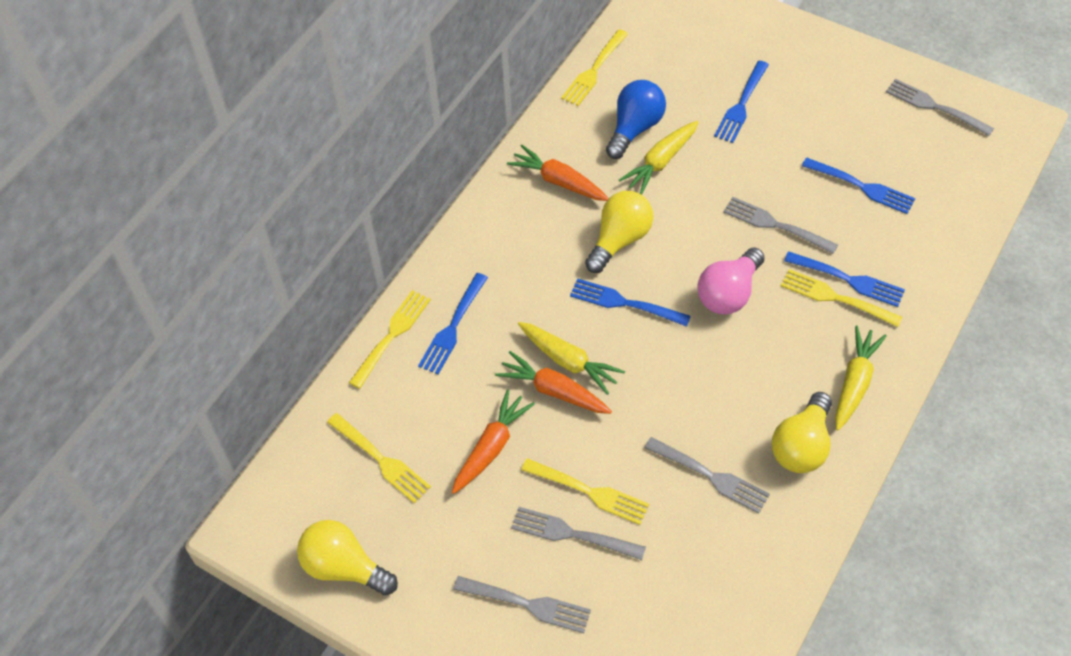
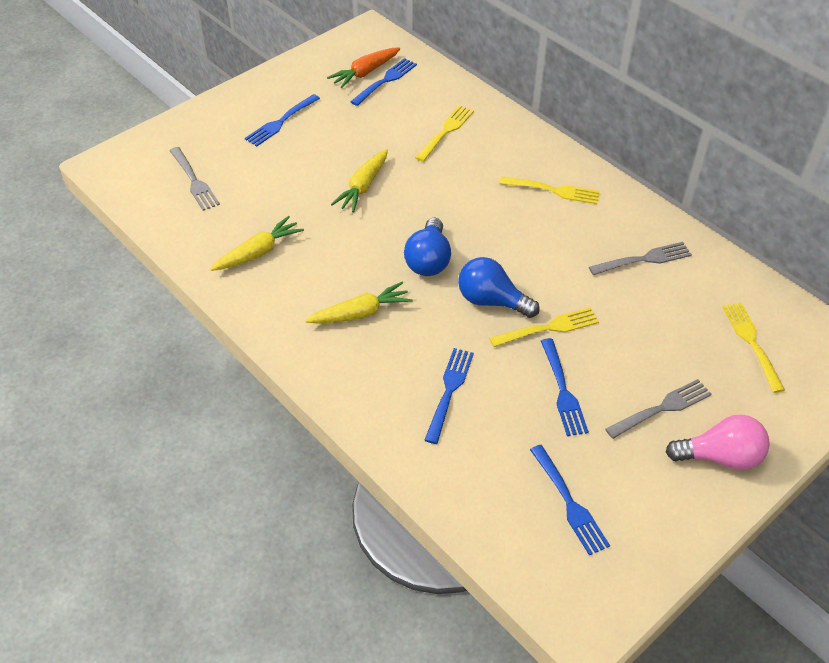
blue light bulb: [606,80,666,159] = 1 -> [404,218,451,276] [458,257,540,318] = 2
grey fork: [453,576,591,633] [511,507,646,560] [644,437,770,513] [723,197,838,254] [886,79,994,136] = 5 -> [169,147,220,211] [589,242,692,275] [605,379,712,439] = 3
orange carrot: [452,389,535,494] [495,351,612,414] [507,145,609,201] = 3 -> [327,47,400,88] = 1
yellow fork: [327,413,431,503] [349,290,431,389] [521,458,649,525] [561,29,628,106] [781,269,903,327] = 5 -> [415,105,474,162] [489,308,599,347] [499,177,600,204] [722,303,785,393] = 4
yellow light bulb: [297,520,398,596] [585,191,653,273] [772,392,832,473] = 3 -> none = 0

